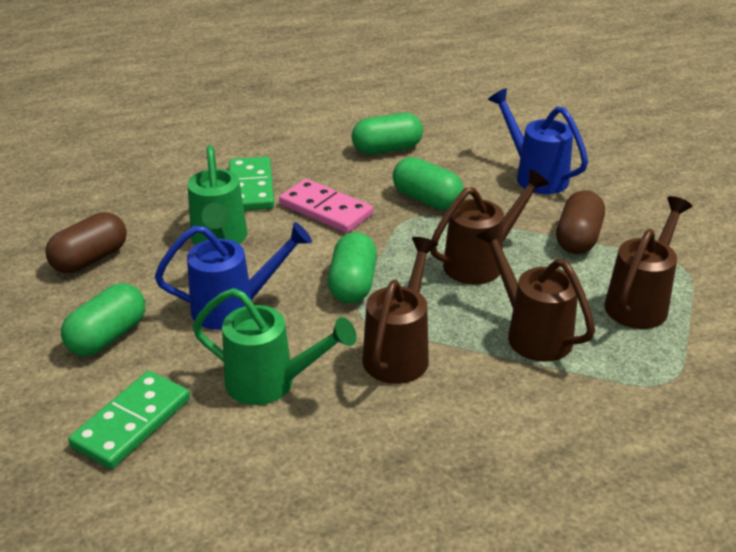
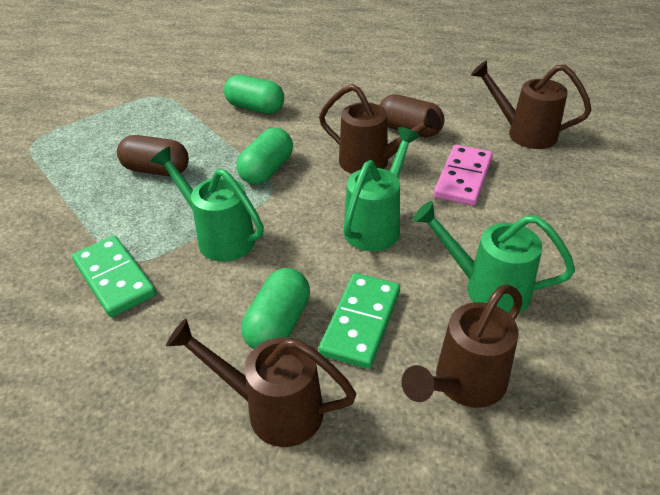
blue watering can: [155,222,312,330] [488,88,588,194] = 2 -> none = 0
green capsule: [61,283,145,356] [328,232,377,303] [352,113,423,154] [393,157,464,210] = 4 -> [224,75,284,114] [236,128,293,185] [241,268,310,349] = 3
green watering can: [187,145,247,245] [192,288,356,405] = 2 -> [150,147,264,262] [343,127,420,251] [413,201,575,313] = 3

